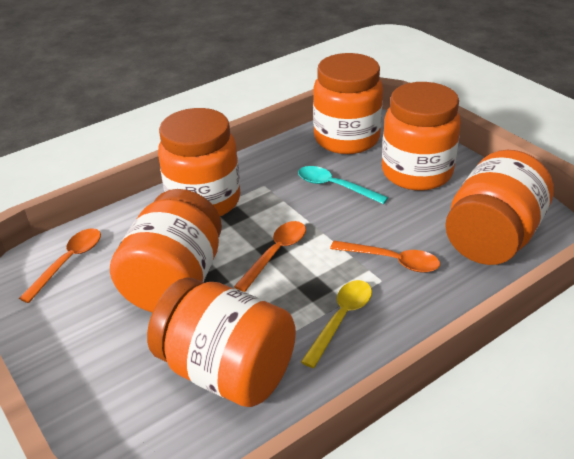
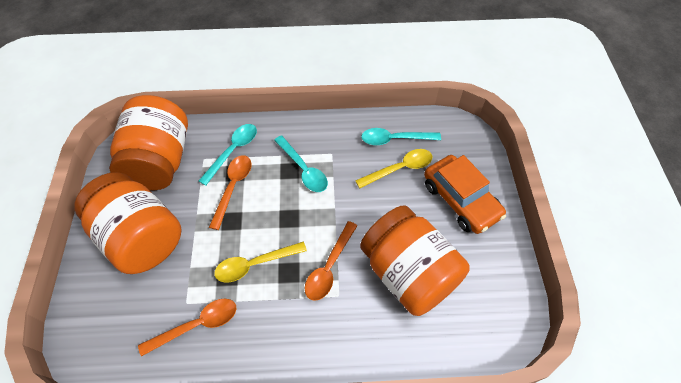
orange car: none = 0 -> [424,155,506,234] = 1
orange jar: [110,189,222,312] [147,277,296,407] [158,108,240,216] [313,53,383,154] [382,82,461,191] [445,150,554,265] = 6 -> [74,172,182,274] [109,95,188,190] [360,205,469,316] = 3
turquoise spoon: [298,166,388,204] = 1 -> [199,124,257,186] [274,135,328,192] [361,128,441,145] = 3
yellow spoon: [301,280,372,368] = 1 -> [214,242,307,282] [355,149,432,188] = 2

